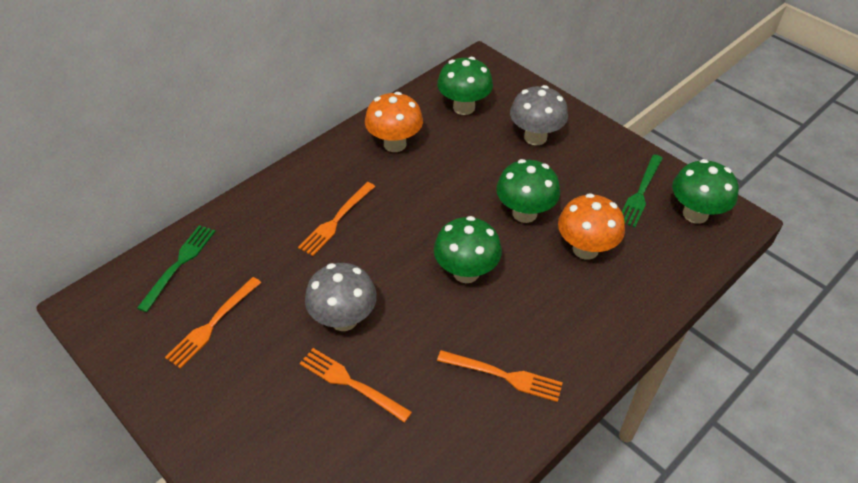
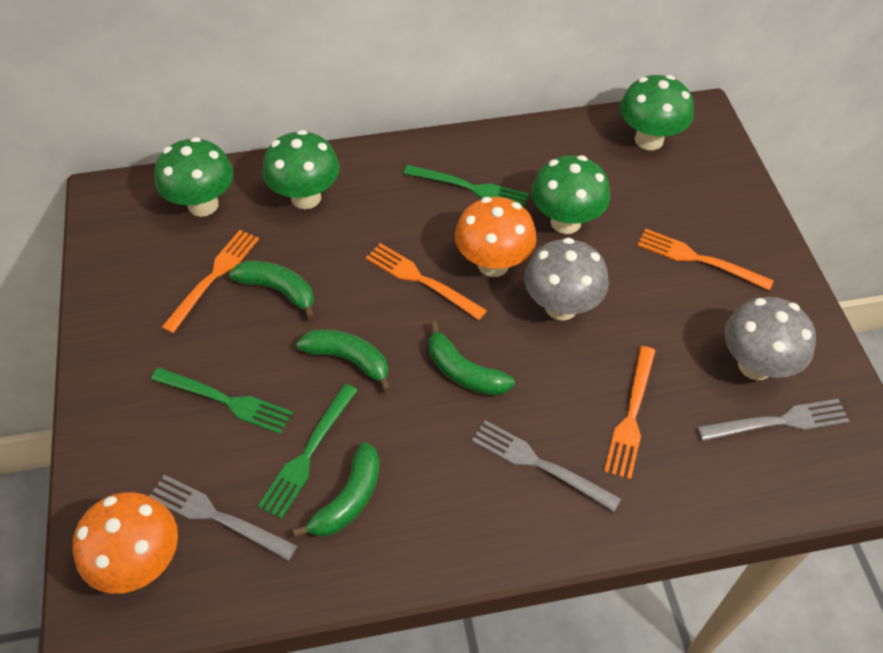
green banana: none = 0 -> [229,261,315,320] [293,442,380,537] [296,329,391,392] [429,321,515,396] = 4
green fork: [137,225,216,312] [622,155,663,227] = 2 -> [151,367,293,434] [258,384,358,519] [403,165,529,206] = 3
grey fork: none = 0 -> [149,475,297,561] [471,420,621,512] [697,399,849,441] = 3

